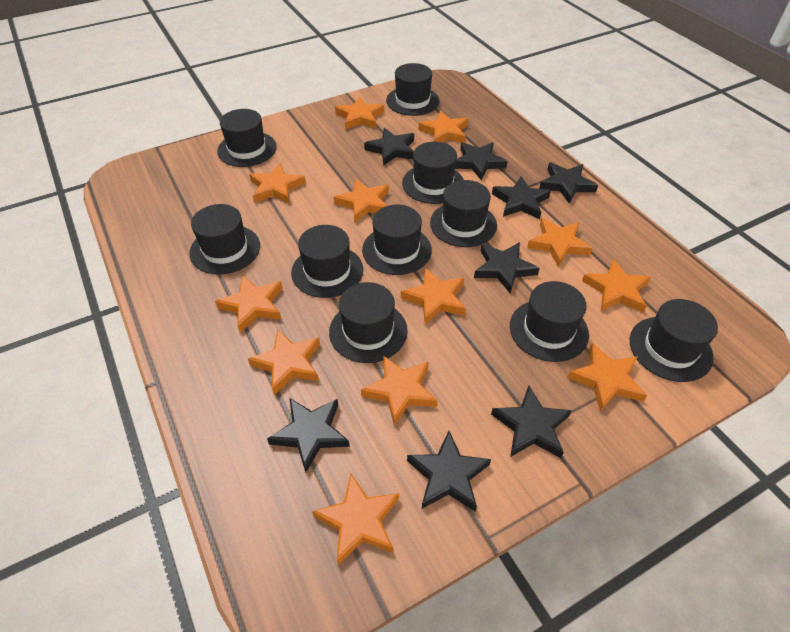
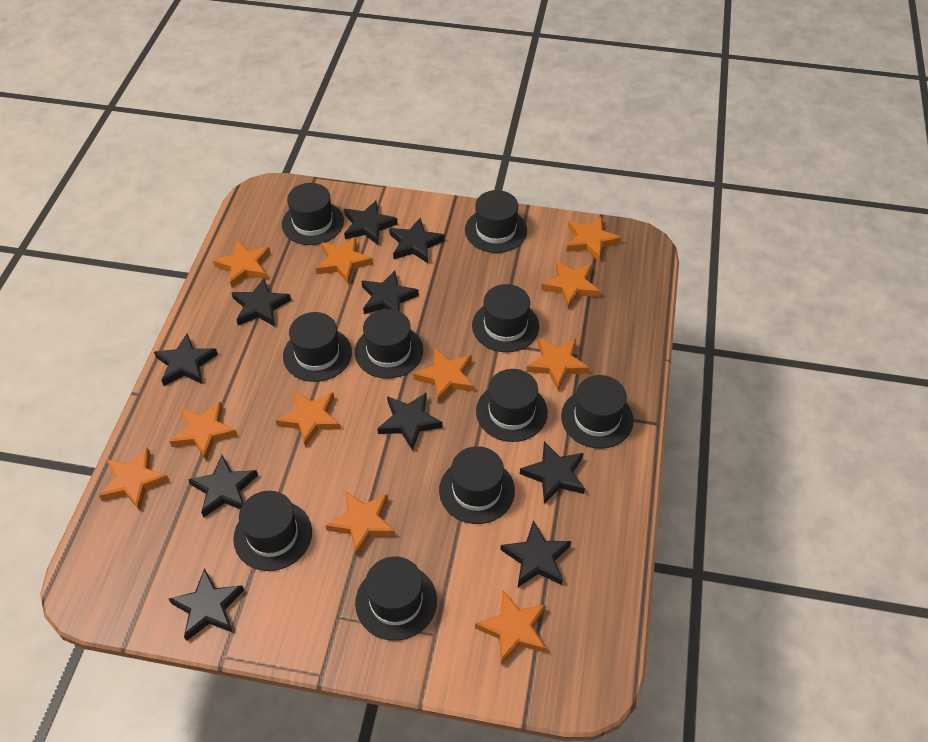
black star: [267,398,350,473] [364,128,414,166] [407,431,491,512] [455,142,508,180] [474,242,540,293] [491,386,572,458] [492,176,551,219] [539,162,598,204] = 8 -> [154,334,218,386] [169,568,244,641] [188,455,258,518] [231,278,291,327] [344,200,398,245] [361,270,419,314] [377,393,443,451] [389,217,445,263] [500,520,571,587] [520,441,585,504] = 10
orange star: [215,275,283,332] [248,329,320,395] [249,163,306,204] [312,474,399,565] [334,179,389,222] [335,97,384,130] [361,355,437,426] [401,268,466,324] [419,111,468,143] [527,218,593,267] [567,343,647,411] [582,259,651,313] = 12 -> [99,448,170,511] [169,401,238,460] [213,240,270,287] [276,390,341,448] [316,237,373,284] [325,491,395,556] [413,348,474,403] [475,591,546,665] [527,338,590,390] [541,260,600,309] [566,216,622,262] = 11

